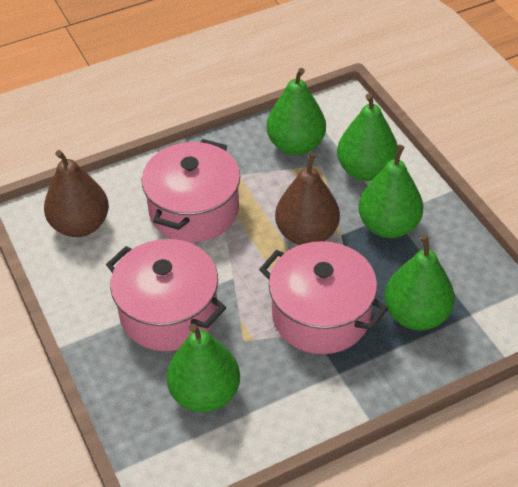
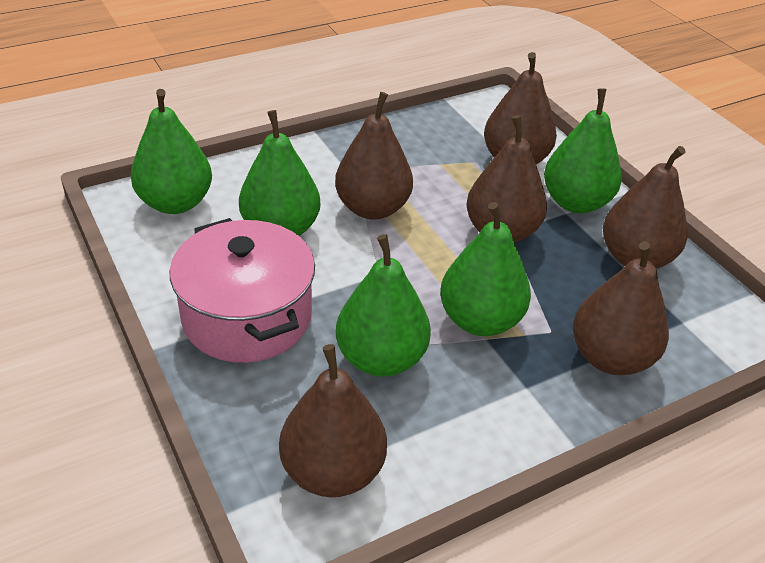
brown pear: [44,150,109,237] [275,153,340,245] = 2 -> [279,344,387,497] [335,92,413,220] [466,115,547,243] [484,52,557,164] [573,241,669,375] [603,146,688,269] = 6
pink pot: [106,239,226,351] [142,139,240,243] [259,241,388,354] = 3 -> [169,218,315,363] = 1

